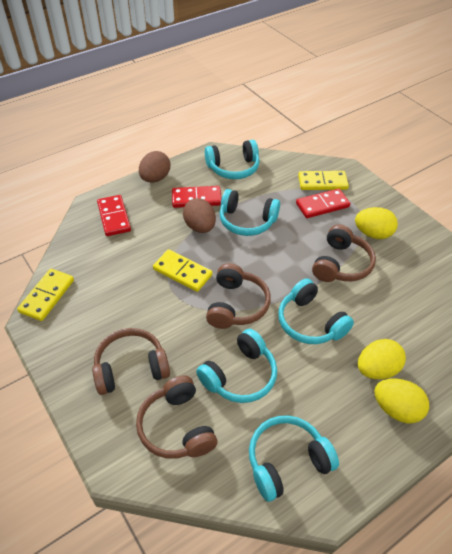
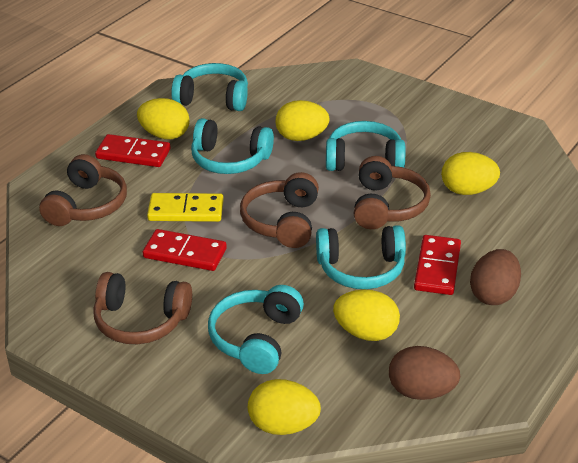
yellow domino: [17,269,74,321] [153,249,212,292] [298,171,349,190] = 3 -> [147,193,224,222] = 1
yellow egg: [355,207,398,239] [358,339,406,379] [374,378,429,423] = 3 -> [137,98,190,139] [248,379,321,435] [276,100,330,141] [333,290,400,341] [441,152,500,195] = 5

